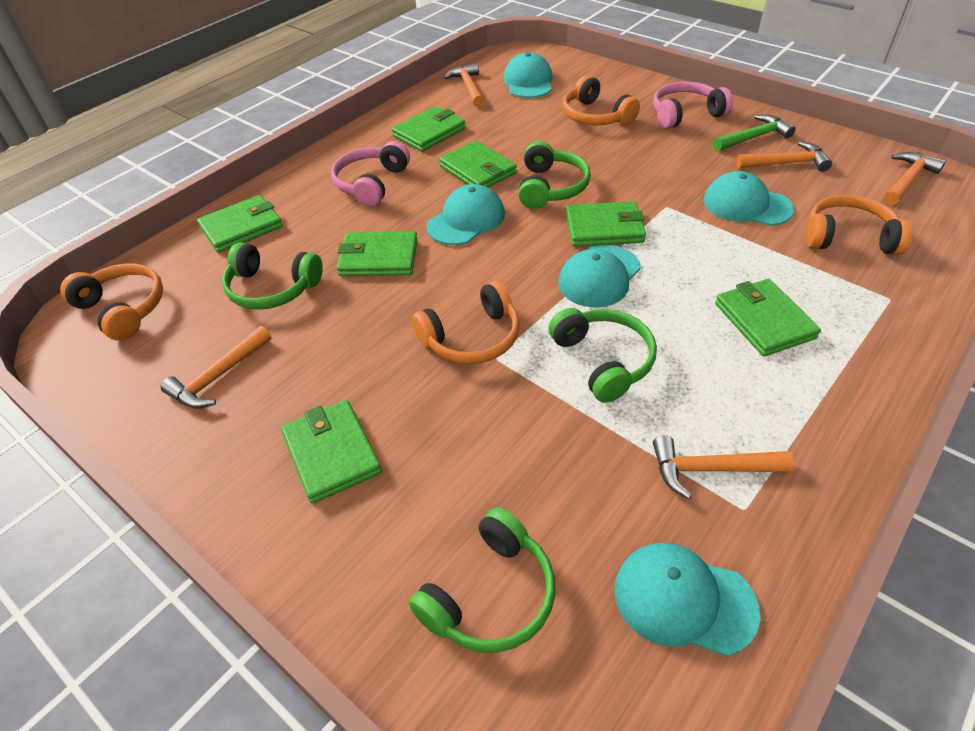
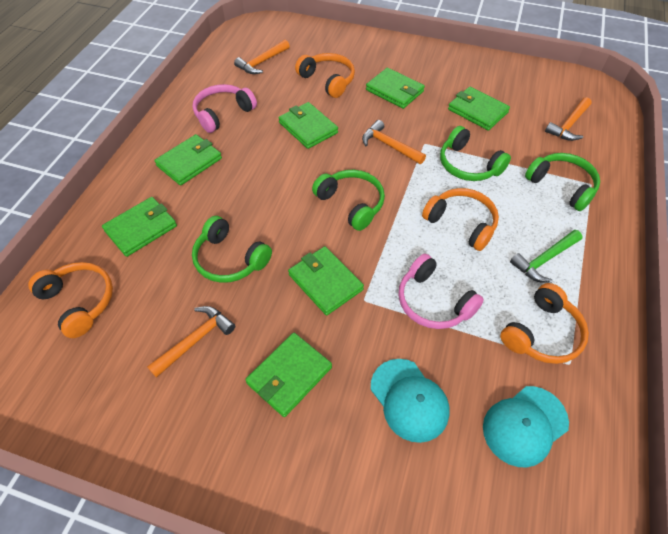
orange hammer: [160,326,271,409] [444,63,485,107] [653,435,794,499] [736,141,832,172] [884,152,946,205] = 5 -> [147,306,235,378] [234,40,290,74] [362,120,426,164] [545,97,592,141] = 4
turquoise cap: [426,184,505,245] [503,52,552,98] [558,245,641,308] [614,543,760,656] [703,171,794,226] = 5 -> [371,359,450,443] [483,386,569,467] = 2

